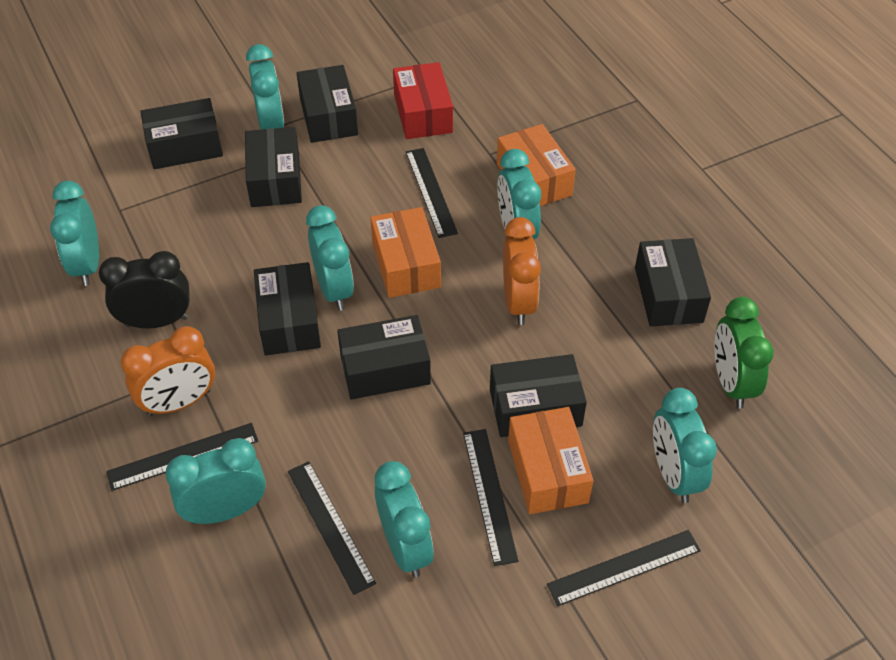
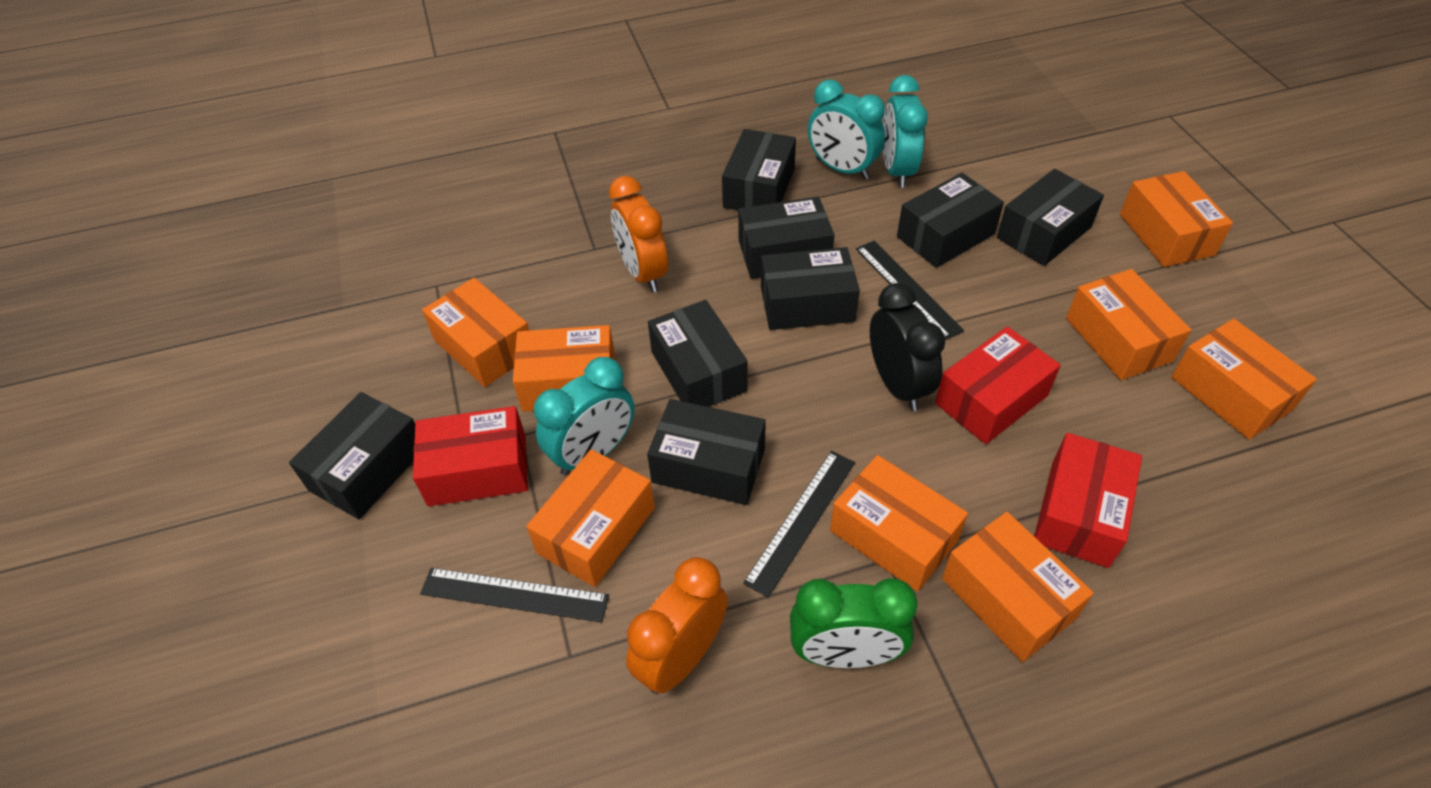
black box: [140,98,223,169] [245,127,302,207] [254,262,321,356] [297,65,358,143] [337,315,431,400] [490,354,587,437] [635,238,711,327] = 7 -> [289,392,415,519] [647,399,766,505] [648,300,747,407] [722,129,796,210] [738,197,834,279] [761,247,860,330] [897,173,1004,268] [997,169,1104,266] = 8
black ruler: [106,423,258,491] [288,461,376,595] [406,148,458,238] [463,429,519,566] [547,530,701,606] = 5 -> [420,568,609,622] [743,451,855,598] [856,241,964,340] = 3
orange box: [370,207,441,298] [497,124,576,206] [508,407,594,514] = 3 -> [422,278,529,387] [513,325,615,412] [526,449,655,587] [830,455,968,592] [942,512,1094,662] [1066,269,1191,380] [1120,171,1233,267] [1171,319,1317,440] = 8
red box: [393,62,453,139] = 1 -> [413,406,528,506] [935,327,1061,444] [1034,433,1142,568] = 3
turquoise clock: [50,181,99,286] [165,438,266,524] [246,44,284,130] [306,205,354,311] [375,461,434,577] [497,149,541,239] [653,388,717,503] = 7 -> [534,357,634,476] [808,80,885,179] [883,75,928,188] = 3

